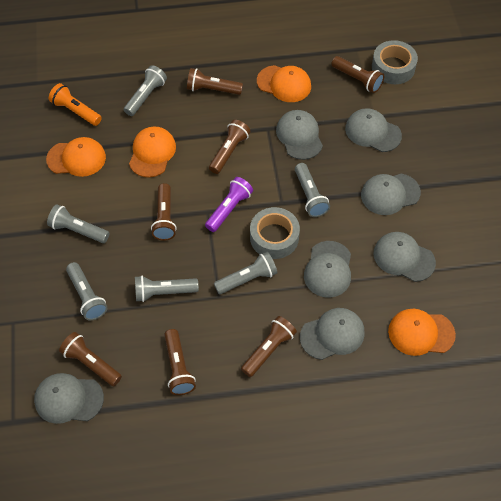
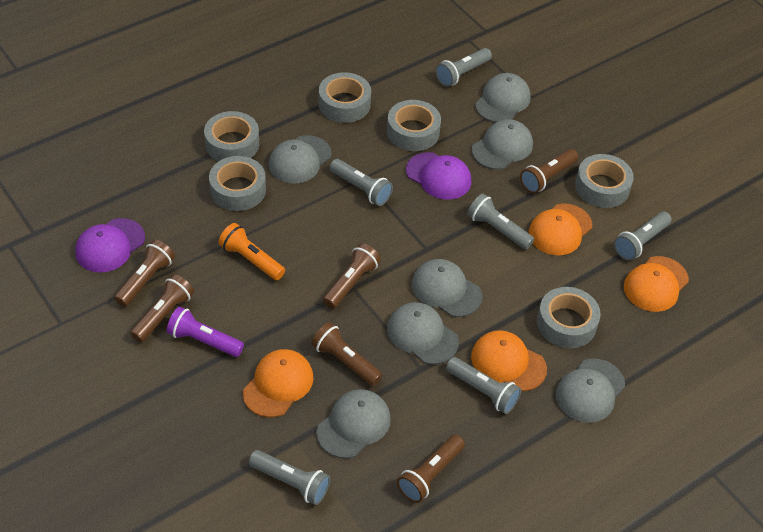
brown flashlight: [59,332,122,386] [151,183,176,241] [164,329,196,395] [187,68,243,95] [209,120,251,174] [241,316,297,377] [331,56,384,93] = 7 -> [114,240,175,307] [130,274,194,342] [311,322,382,386] [323,243,381,309] [397,435,465,503] [520,149,578,193] = 6
grey tape: [250,207,300,259] [372,40,418,84] = 2 -> [204,111,259,161] [209,156,266,211] [319,72,371,123] [387,100,441,151] [537,287,601,348] [575,154,634,208] = 6
purple cap: none = 0 -> [75,218,145,272] [406,152,471,200] = 2

